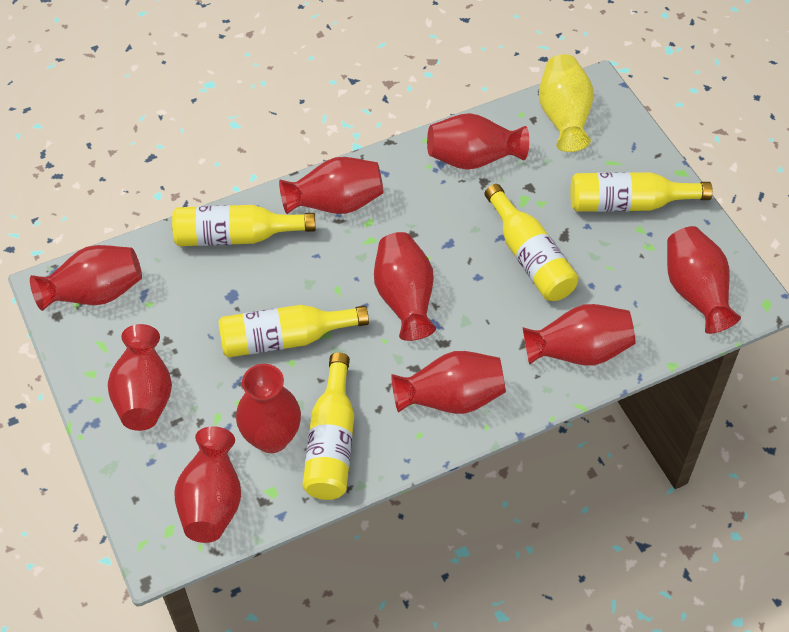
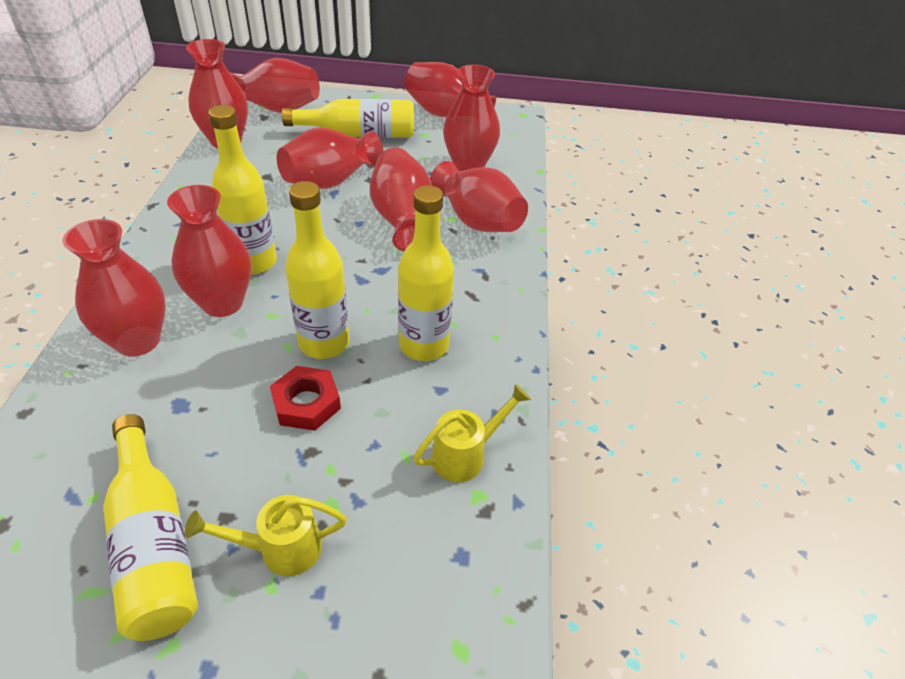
red nut: none = 0 -> [270,366,341,431] = 1
red vase: [30,245,142,311] [108,324,172,431] [174,426,241,543] [236,364,301,453] [279,157,384,214] [374,232,436,341] [391,351,506,414] [427,113,529,170] [523,304,635,365] [667,226,741,334] = 10 -> [63,219,166,357] [167,185,251,317] [186,39,248,148] [230,58,320,113] [277,127,383,189] [370,147,432,251] [404,62,496,117] [430,161,528,232] [443,65,500,171] = 9
yellow vase: [539,54,594,152] = 1 -> none = 0
yellow watering can: none = 0 -> [185,495,347,576] [414,384,531,482] = 2

